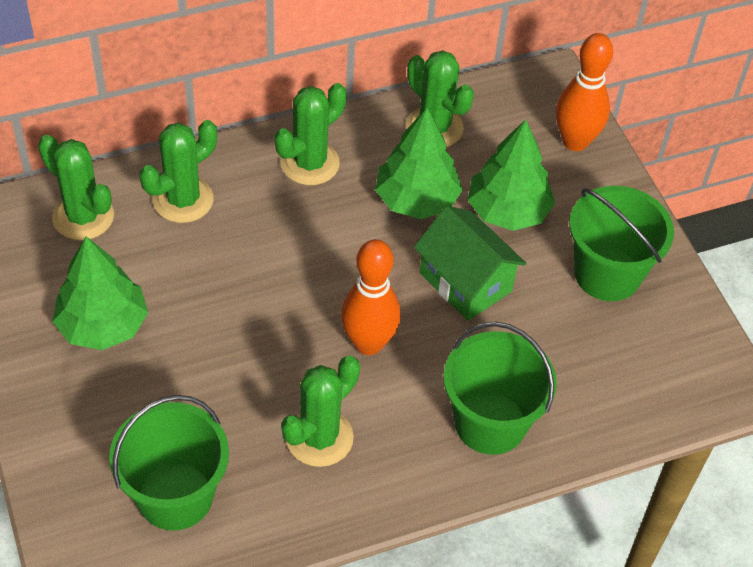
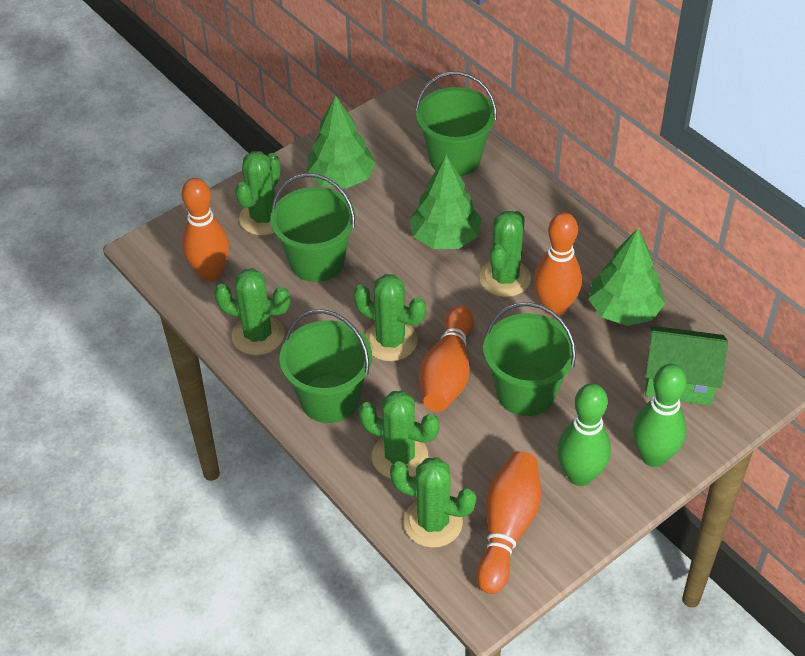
green bowling pin: none = 0 -> [557,383,611,486] [633,364,687,467] = 2
green bucket: [109,395,229,530] [443,322,557,455] [569,186,674,301] = 3 -> [270,173,355,282] [279,309,372,423] [415,72,497,176] [483,302,576,416] = 4
green cactus: [38,135,114,240] [140,120,217,223] [275,83,347,185] [281,356,360,467] [406,50,474,147] = 5 -> [214,268,290,355] [235,151,281,235] [353,274,426,361] [359,391,440,479] [390,457,476,548] [479,211,531,297] = 6
orange bowling pin: [341,239,401,355] [556,33,613,151] = 2 -> [182,178,229,281] [419,306,474,412] [476,451,541,594] [534,212,582,316] = 4

